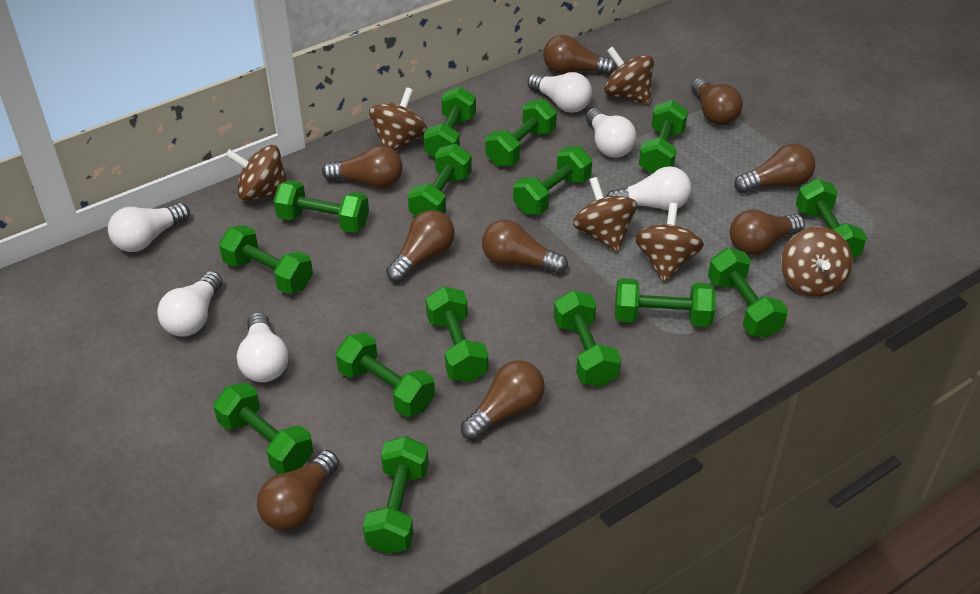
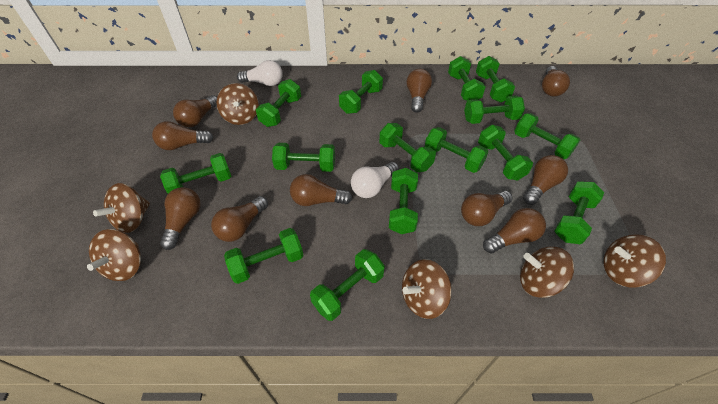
brown light bulb: [257,450,339,531] [322,145,403,189] [386,210,455,283] [461,360,545,441] [482,220,568,274] [543,35,617,75] [691,78,743,125] [730,209,805,255] [734,144,815,193] = 9 -> [152,121,213,150] [160,187,201,250] [173,95,217,127] [211,196,268,242] [290,174,353,206] [406,69,432,113] [461,191,512,226] [483,208,546,254] [523,155,568,205] [542,66,570,96] = 10
white light bulb: [108,203,190,252] [157,271,223,337] [237,312,288,382] [527,72,592,113] [586,108,637,158] [606,166,691,210] = 6 -> [237,60,283,86] [351,162,399,198] = 2

